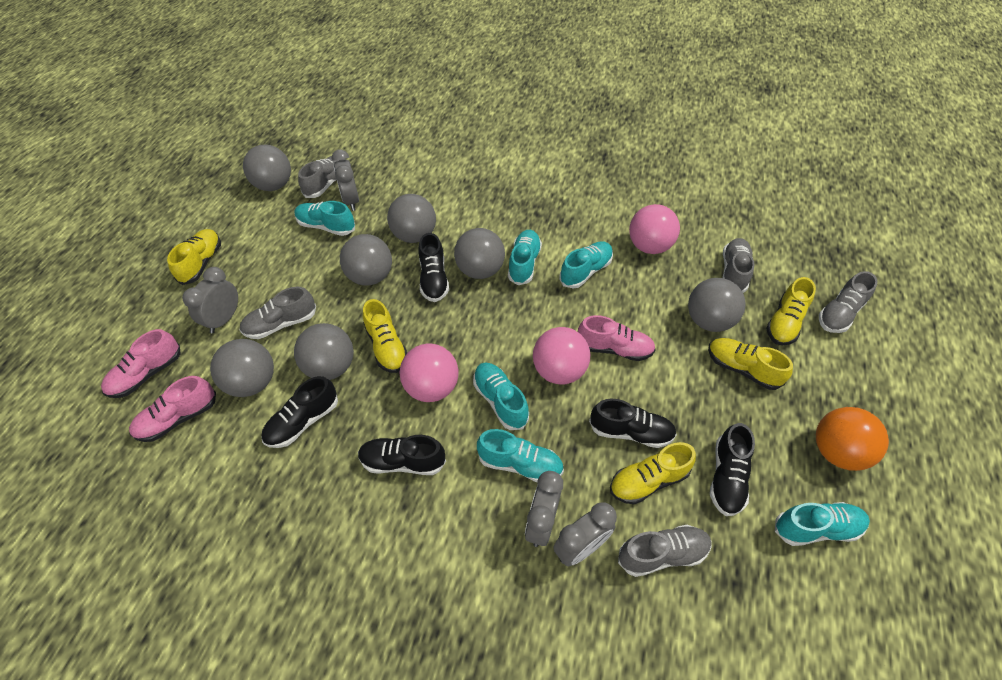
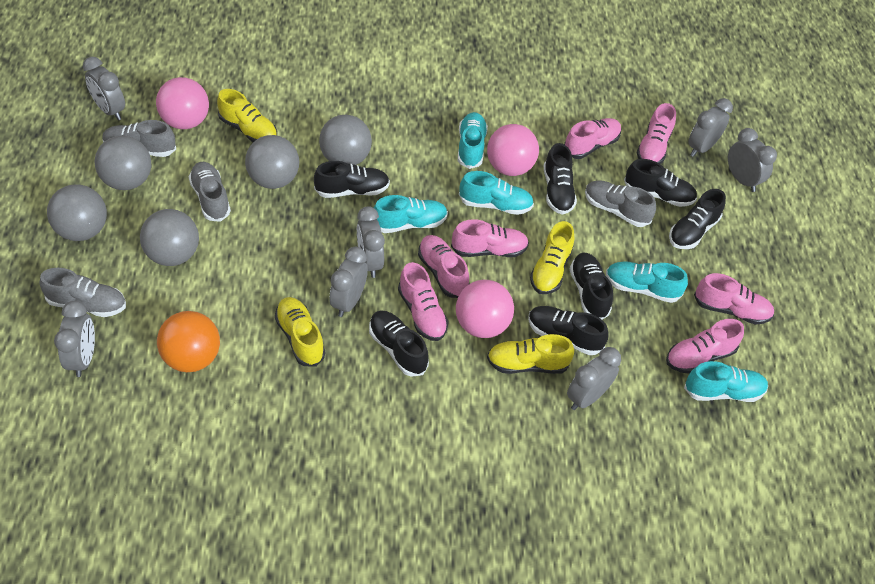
black shoe: [261,376,338,448] [358,435,446,475] [418,233,449,302] [589,399,677,448] [710,423,755,516] = 5 -> [314,161,390,198] [369,310,429,377] [528,306,609,355] [544,143,577,214] [570,252,613,320] [624,159,697,207] [669,189,726,249] = 7
grey ball: [210,339,274,397] [243,145,291,191] [294,323,354,380] [340,234,392,286] [387,194,436,243] [454,228,505,279] [688,278,746,332] = 7 -> [47,184,107,241] [95,136,151,190] [140,209,199,266] [245,135,299,189] [319,115,372,165] = 5
grey clock: [182,267,238,333] [332,150,359,211] [525,471,563,547] [553,502,617,566] = 4 -> [54,301,95,377] [83,57,125,120] [329,247,368,317] [357,206,385,278] [567,347,621,410] [688,98,733,157] [728,128,777,192] = 7
grey shoe: [239,287,316,339] [298,156,346,198] [618,525,712,577] [722,238,755,293] [819,271,878,333] = 5 -> [40,268,126,317] [102,120,176,157] [189,162,231,222] [585,180,656,227] = 4
pink shoe: [101,329,181,398] [129,376,216,442] [578,315,656,361] = 3 -> [398,262,449,341] [418,235,470,298] [451,219,529,257] [564,118,621,159] [636,103,676,164] [666,319,744,374] [694,273,774,325] = 7
turquoise shoe: [294,201,355,236] [473,363,529,430] [477,429,564,482] [508,230,542,285] [559,241,613,288] [775,502,870,546] = 6 -> [374,195,448,233] [458,112,488,169] [459,171,534,215] [606,261,688,303] [684,361,768,402] = 5
yellow shoe: [167,229,221,285] [363,299,407,373] [610,442,696,504] [708,338,793,390] [766,277,816,345] = 5 -> [217,89,277,142] [275,297,325,367] [487,334,574,374] [530,221,574,294] = 4

